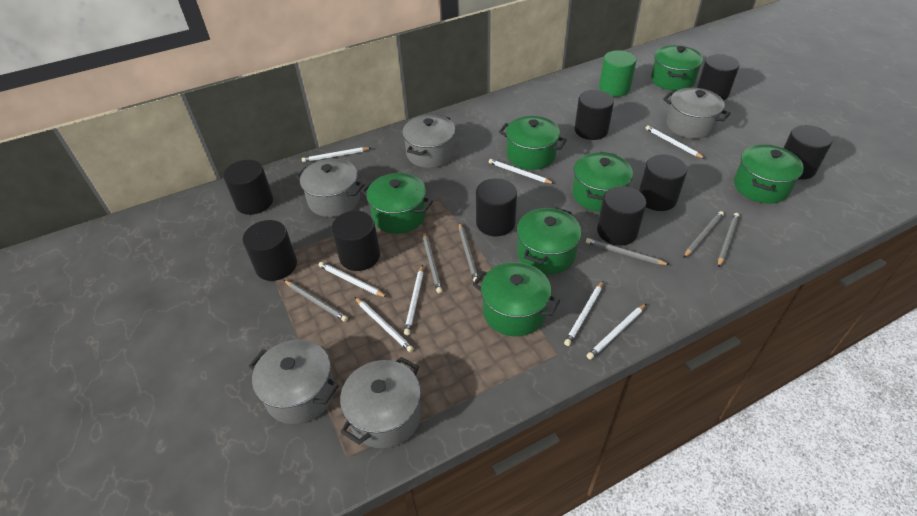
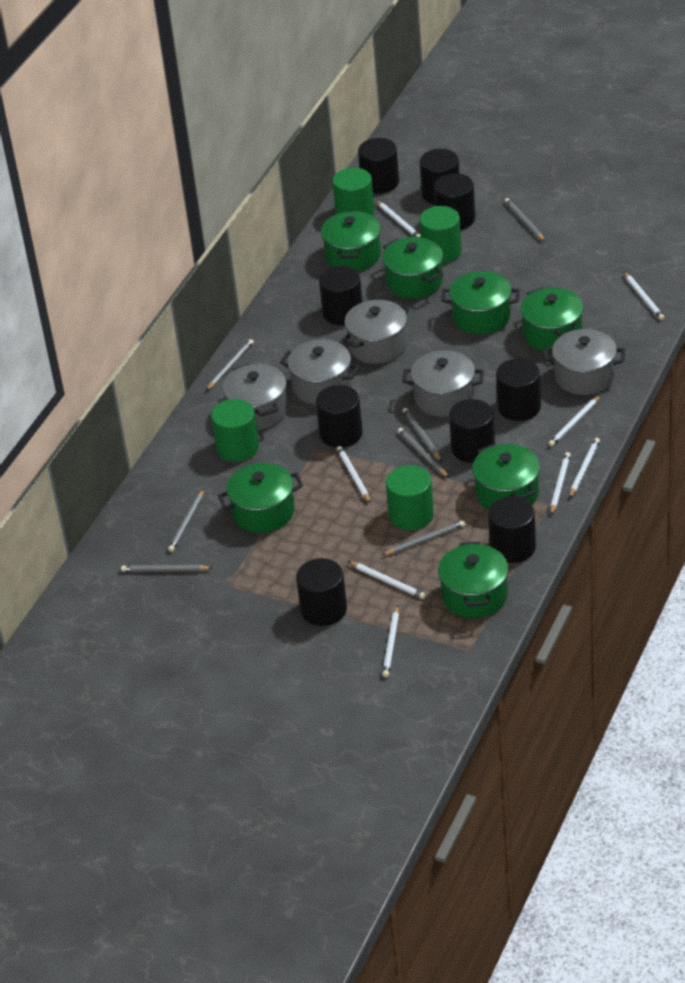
green cylinder: [599,50,636,97] = 1 -> [211,399,259,462] [332,167,375,216] [386,465,434,530] [419,206,462,264] = 4
grey pencil: [284,280,348,322] [423,232,442,293] [459,222,478,281] [586,238,670,265] [683,211,724,258] [718,213,740,268] = 6 -> [121,565,212,572] [168,489,204,552] [206,339,254,391] [382,520,465,555] [398,428,449,478] [403,408,442,462] [505,198,545,241] = 7

